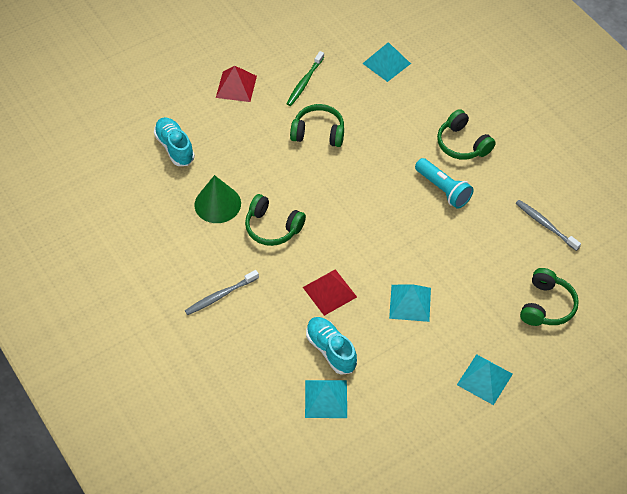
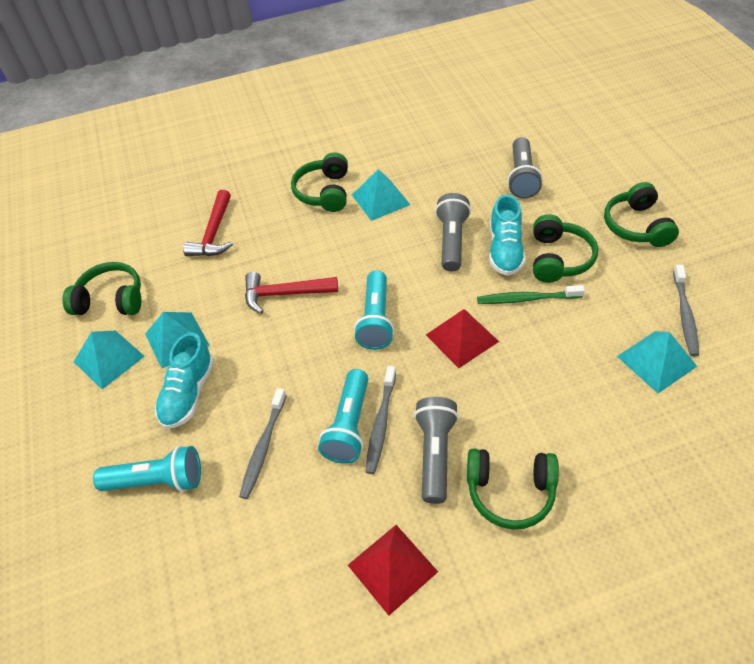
green cone: [194,175,241,223] = 1 -> none = 0
green headphones: [245,194,306,246] [290,104,344,147] [437,109,496,160] [520,268,579,326] = 4 -> [62,262,141,315] [291,152,348,212] [467,449,559,529] [533,214,598,283] [604,182,679,247] = 5
grey flashlight: none = 0 -> [414,397,459,504] [435,193,471,272] [507,137,543,199] = 3
grey toothbrush: [185,270,259,315] [516,200,581,251] = 2 -> [239,388,287,499] [365,366,396,474] [673,265,699,356] = 3
red hammer: none = 0 -> [183,190,233,256] [245,272,338,314] = 2
turquoise flashlight: [415,158,474,209] = 1 -> [93,446,201,492] [318,369,368,464] [354,270,394,350] = 3

